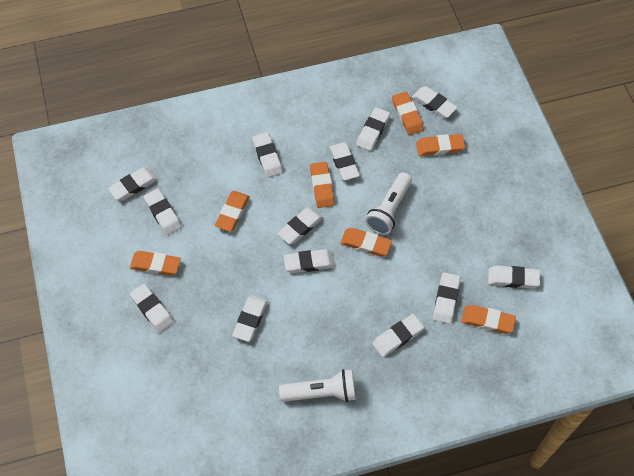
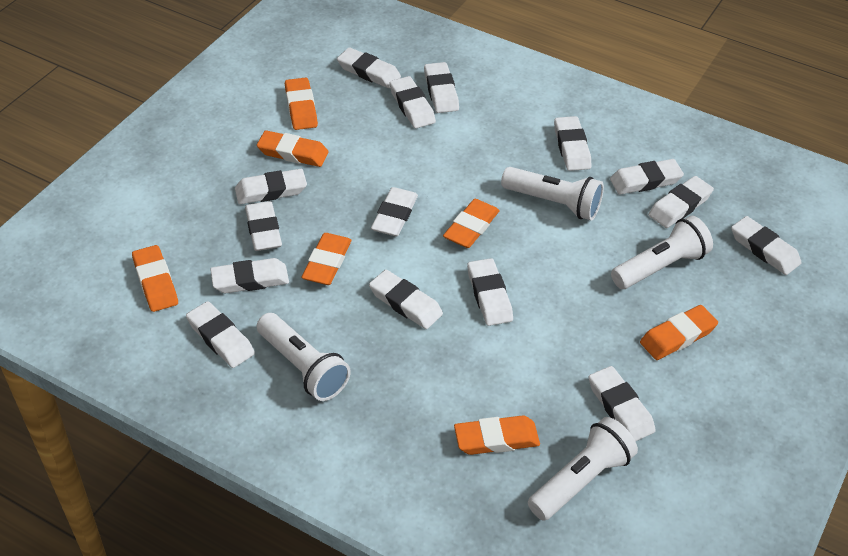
white eraser: [108,167,158,201] [130,284,174,332] [144,189,182,235] [232,295,268,342] [252,132,283,178] [277,207,323,244] [284,249,335,273] [329,142,360,181] [356,107,390,151] [372,314,424,357] [412,86,458,118] [433,272,461,324] [488,265,540,288] = 13 -> [186,301,255,368] [210,258,289,293] [235,169,307,204] [245,201,282,251] [337,47,401,88] [369,270,443,329] [371,187,418,236] [389,76,436,128] [424,62,459,113] [467,258,513,326] [554,116,591,171] [589,366,656,441] [610,159,684,195] [648,176,714,228] [731,216,801,275] = 15
white flashlight: [279,369,356,402] [365,172,412,235] = 2 -> [257,313,351,401] [501,167,604,220] [528,417,638,521] [611,216,713,289] = 4

